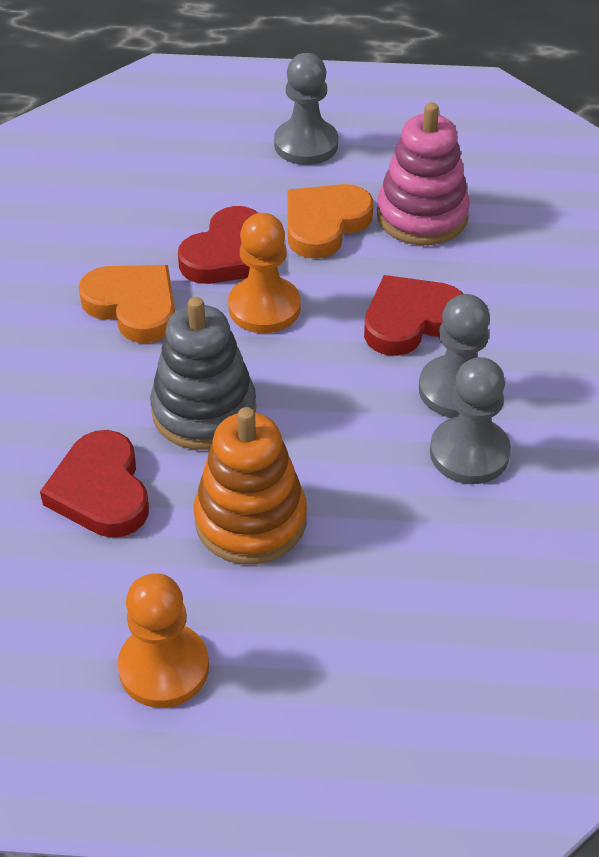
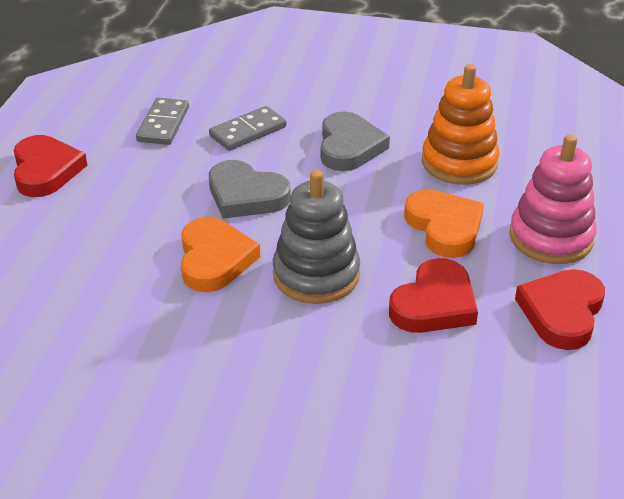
grey domino: none = 0 -> [136,98,189,145] [209,106,286,151] = 2
grey heart: none = 0 -> [209,160,291,219] [320,112,390,171] = 2
grey pawn: [274,53,338,165] [419,294,490,418] [430,357,511,484] = 3 -> none = 0
orange pawn: [118,573,209,708] [228,213,301,333] = 2 -> none = 0

